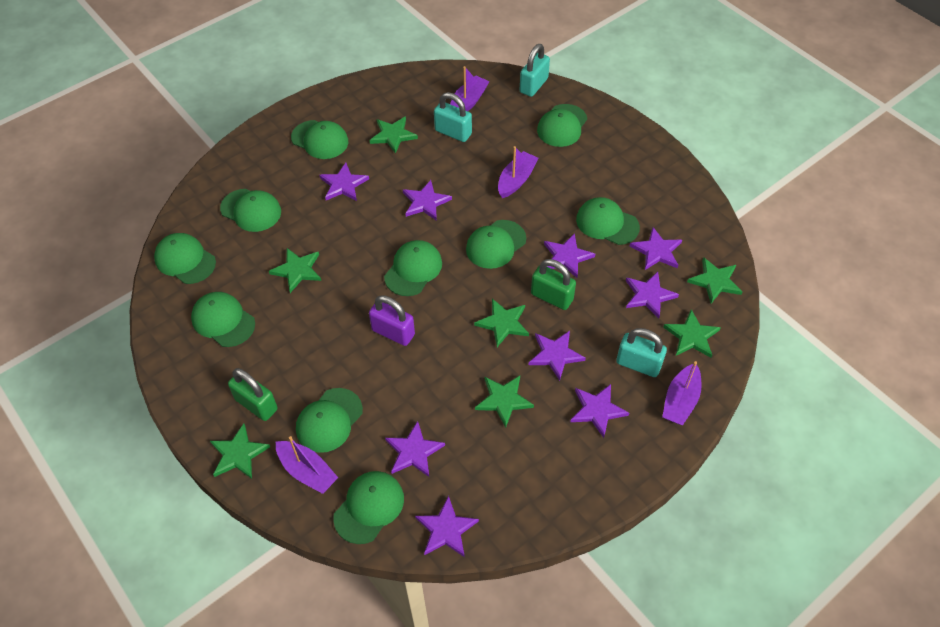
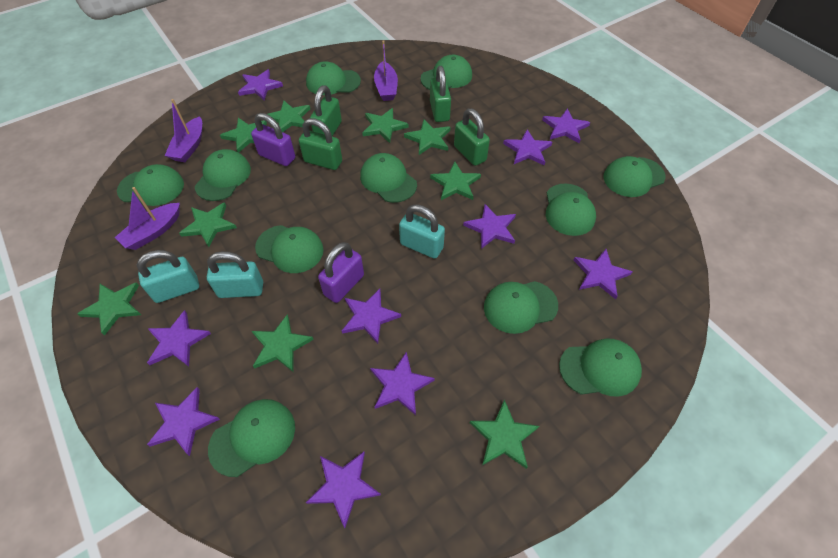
green cap: [154,233,216,284] [191,292,255,347] [220,189,281,232] [291,120,348,159] [296,388,363,453] [333,471,404,544] [384,240,442,296] [466,220,526,269] [537,104,587,147] [576,197,640,245] = 10 -> [117,164,184,206] [195,149,251,201] [208,399,295,477] [255,225,324,273] [306,61,361,95] [360,153,417,203] [420,55,472,90] [484,281,558,334] [546,183,596,236] [559,339,642,397] [604,156,665,197] = 11
green padlock: [228,368,278,421] [531,259,576,310] = 2 -> [299,118,342,170] [310,85,342,136] [430,66,451,122] [454,108,490,166] = 4
green star: [210,424,270,479] [269,248,321,293] [370,116,418,154] [474,299,529,347] [475,376,534,428] [664,309,721,358] [687,257,742,303] = 7 -> [77,282,141,336] [179,202,237,247] [220,118,267,152] [252,314,314,372] [267,101,310,132] [362,108,409,143] [404,120,450,155] [430,162,481,200] [470,399,539,469] = 9
purple boat: [276,436,338,494] [450,66,490,111] [498,146,538,198] [662,361,702,425] = 4 -> [114,187,180,250] [165,99,202,162] [374,40,398,101] = 3
purple padlock: [369,295,415,346] = 1 -> [251,113,295,166] [318,242,364,303] = 2
purple star: [319,163,369,201] [385,421,445,477] [403,180,452,221] [415,496,479,557] [529,331,586,381] [544,233,595,278] [570,384,629,438] [626,272,679,319] [630,227,682,270] = 9 -> [147,310,211,367] [147,387,220,456] [238,69,283,100] [306,452,381,528] [342,289,401,344] [370,352,435,415] [463,204,516,249] [503,130,552,165] [542,109,590,143] [573,249,632,299] = 10

